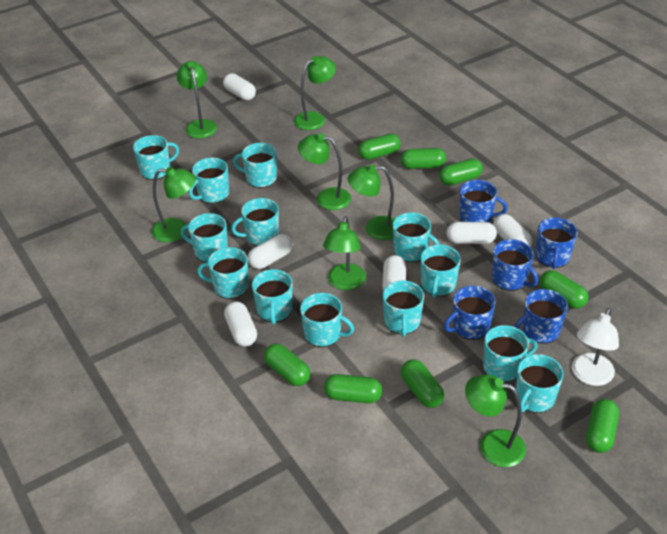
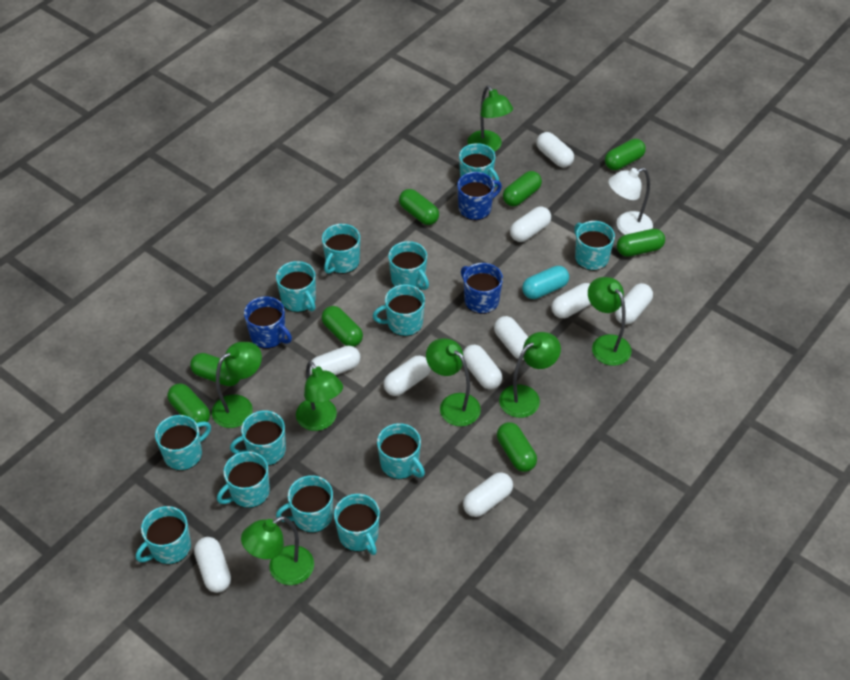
blue mug: [444,286,496,340] [459,180,508,223] [492,239,538,291] [515,289,568,344] [536,218,578,269] = 5 -> [244,296,292,349] [457,172,502,220] [461,263,503,314] = 3
turquoise capsule: none = 0 -> [522,266,569,299] = 1
white capsule: [223,73,256,100] [224,301,257,346] [248,234,292,269] [382,255,406,291] [446,222,497,244] [493,214,532,247] = 6 -> [194,537,231,593] [310,346,360,375] [383,356,431,396] [463,345,502,389] [463,472,513,517] [494,316,528,360] [510,206,551,242] [536,132,574,168] [551,283,591,318] [615,283,653,324] = 10

